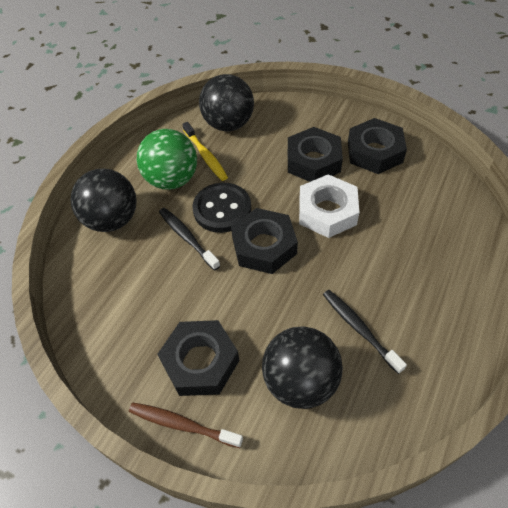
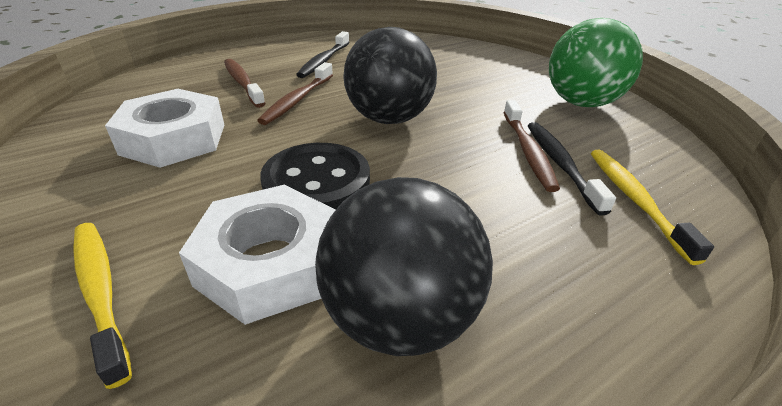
black ball: [71,168,137,232] [199,74,254,131] [262,326,343,409] = 3 -> [315,177,493,356] [343,27,437,124] = 2
black nut: [157,320,240,396] [231,208,298,274] [288,127,343,182] [348,118,407,174] = 4 -> none = 0
brown toothbrush: [129,403,243,448] = 1 -> [224,59,266,108] [257,62,333,125] [503,100,560,192] = 3
white nut: [299,174,360,238] = 1 -> [105,89,224,168] [179,185,336,325] = 2
yellow toothbrush: [182,122,228,181] = 1 -> [73,223,132,389] [591,150,714,265] = 2

